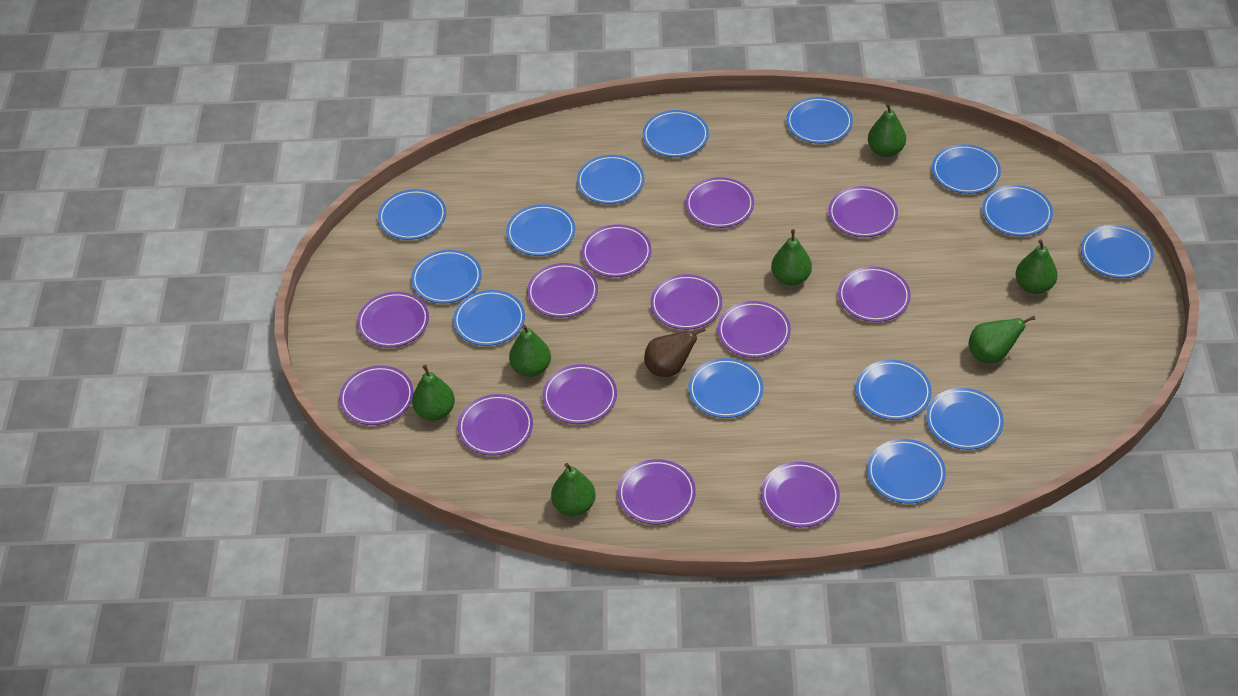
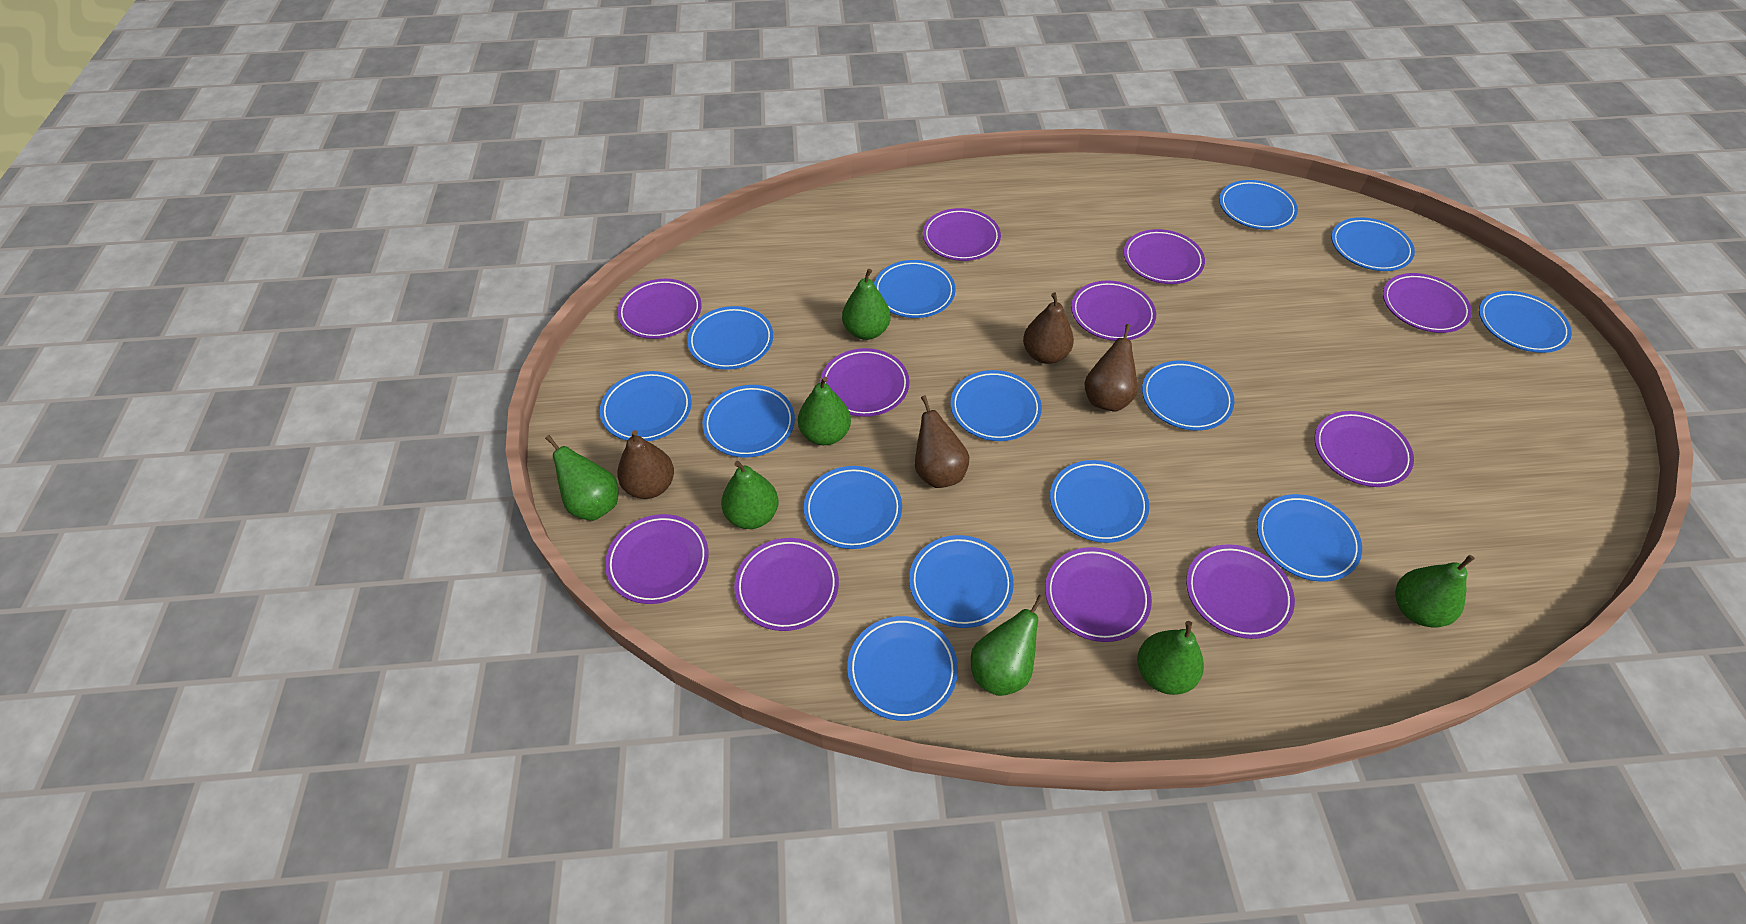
brown pear: [644,328,706,377] = 1 -> [617,430,674,499] [915,395,969,488] [1023,292,1074,364] [1085,324,1137,412] = 4
purple plate: [339,365,414,425] [357,292,429,348] [458,394,533,455] [527,263,598,318] [542,364,617,424] [582,224,652,277] [618,459,696,525] [650,274,722,330] [686,177,754,228] [718,301,791,358] [761,462,840,527] [828,186,898,237] [838,266,911,322] = 13 -> [605,514,709,604] [617,279,702,339] [734,538,839,631] [820,348,910,417] [923,208,1001,261] [1045,547,1152,642] [1071,280,1156,341] [1124,229,1205,284] [1186,544,1295,639] [1314,411,1414,487] [1383,273,1472,333] = 11

